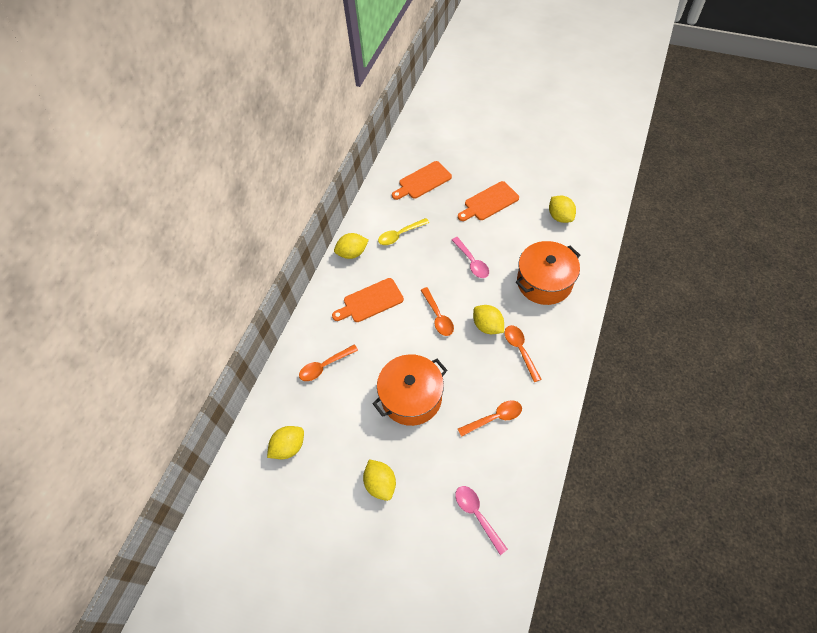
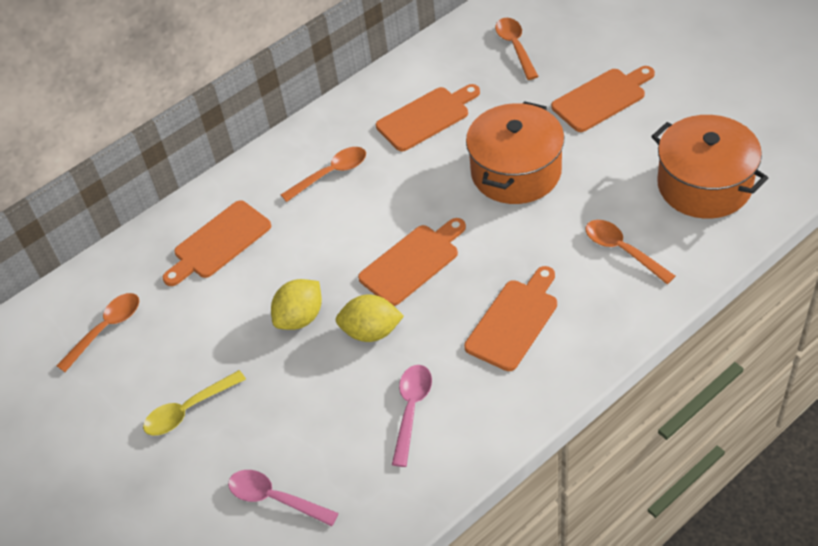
orange cutting board: [332,278,404,322] [392,161,452,200] [458,181,519,221] = 3 -> [163,200,271,286] [358,218,466,306] [376,84,480,151] [464,266,557,371] [551,66,655,132] = 5
yellow lemon: [267,426,304,459] [334,233,369,259] [363,459,396,501] [473,305,504,334] [549,196,576,223] = 5 -> [271,279,322,330] [336,295,404,342] = 2

